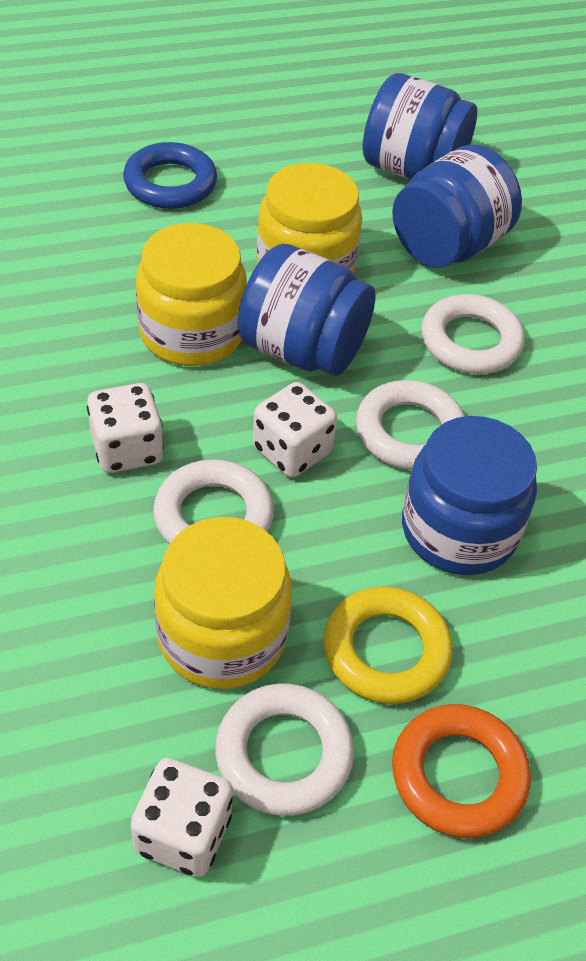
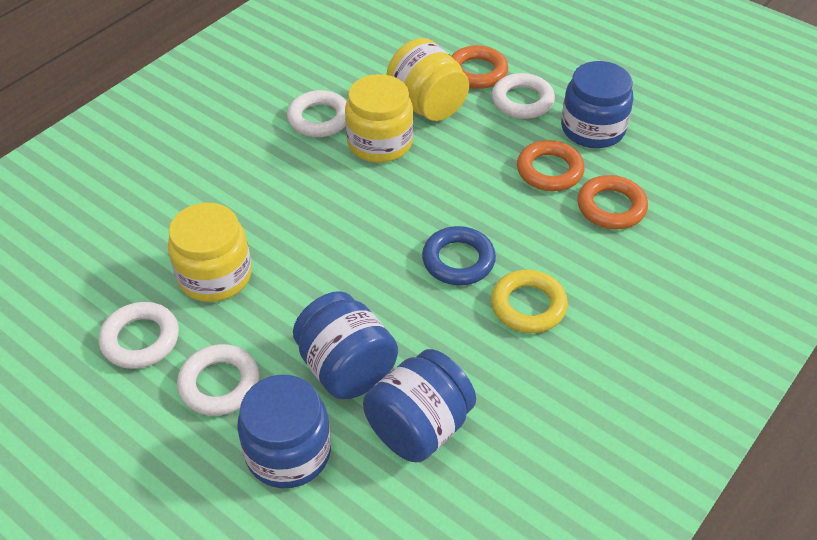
orange ring: [392,704,531,838] = 1 -> [451,45,508,89] [517,140,585,191] [577,175,648,229] = 3
white dice: [87,383,164,473] [131,758,233,877] [253,382,337,478] = 3 -> none = 0

